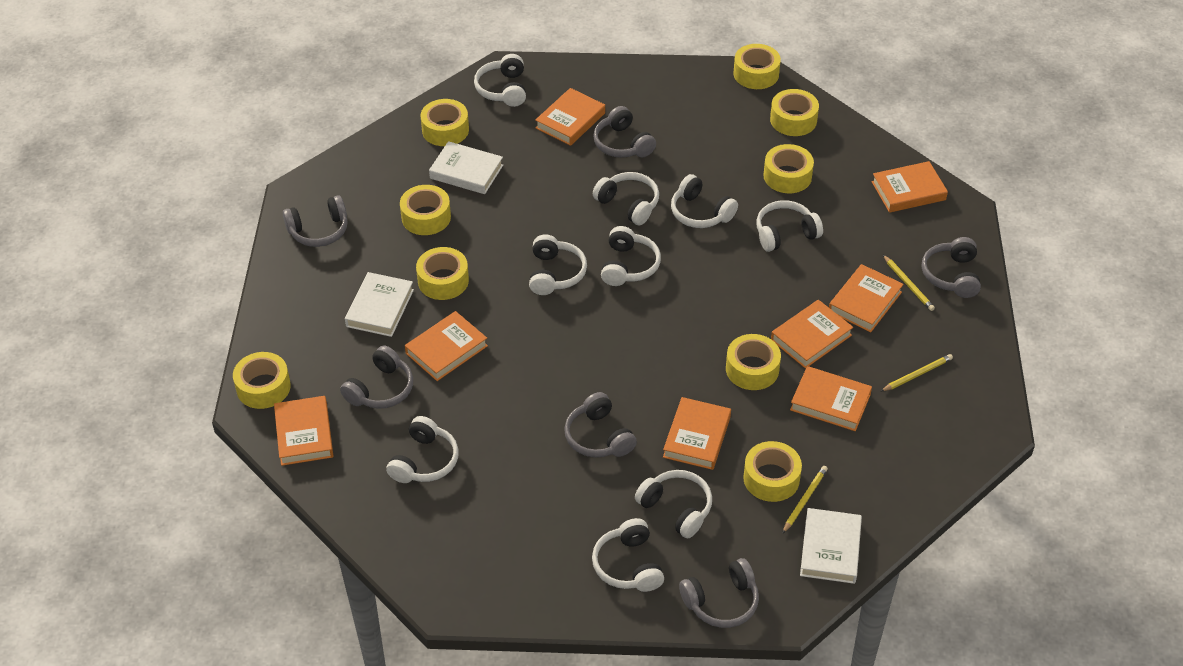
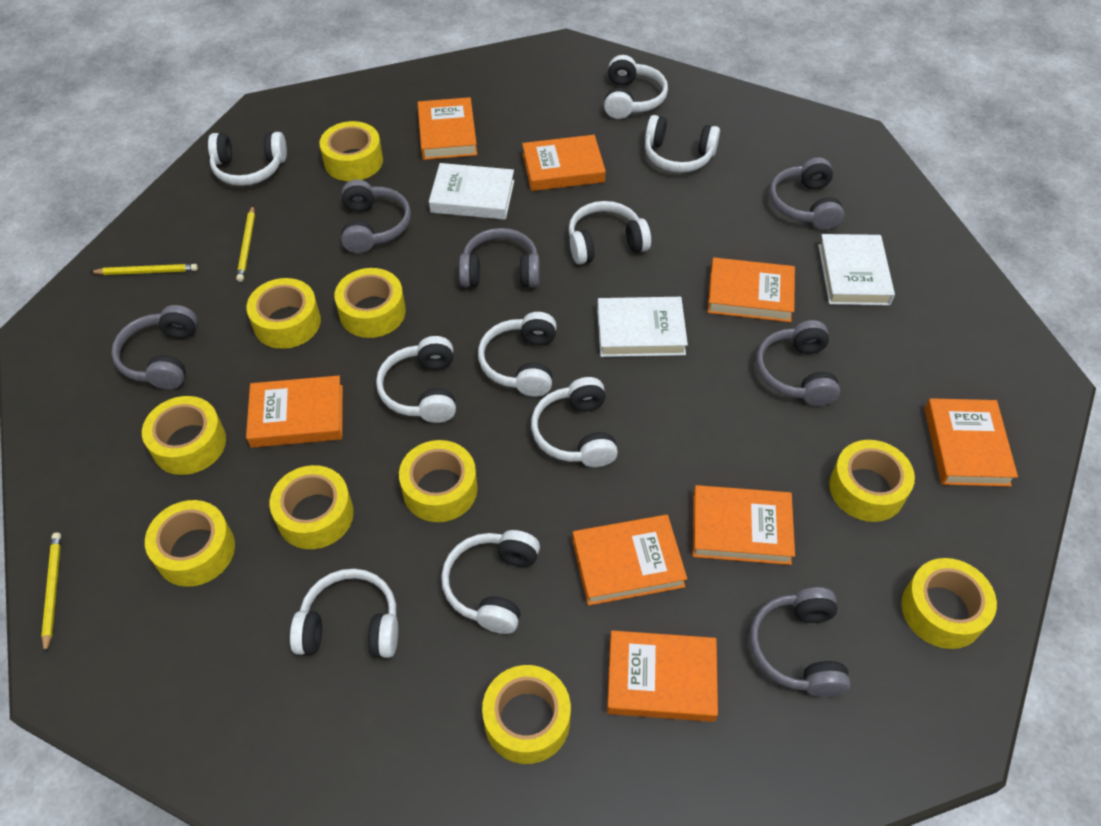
yellow tape: [233,352,291,409] [400,185,451,235] [416,247,469,300] [420,99,469,146] [726,334,781,390] [733,44,781,89] [743,441,802,502] [764,144,814,193] [770,89,819,136] = 9 -> [142,396,226,475] [145,500,235,587] [246,278,321,349] [270,465,354,549] [319,121,383,181] [334,268,406,338] [399,440,478,522] [482,665,571,764] [829,440,915,522] [901,558,997,649] = 10

